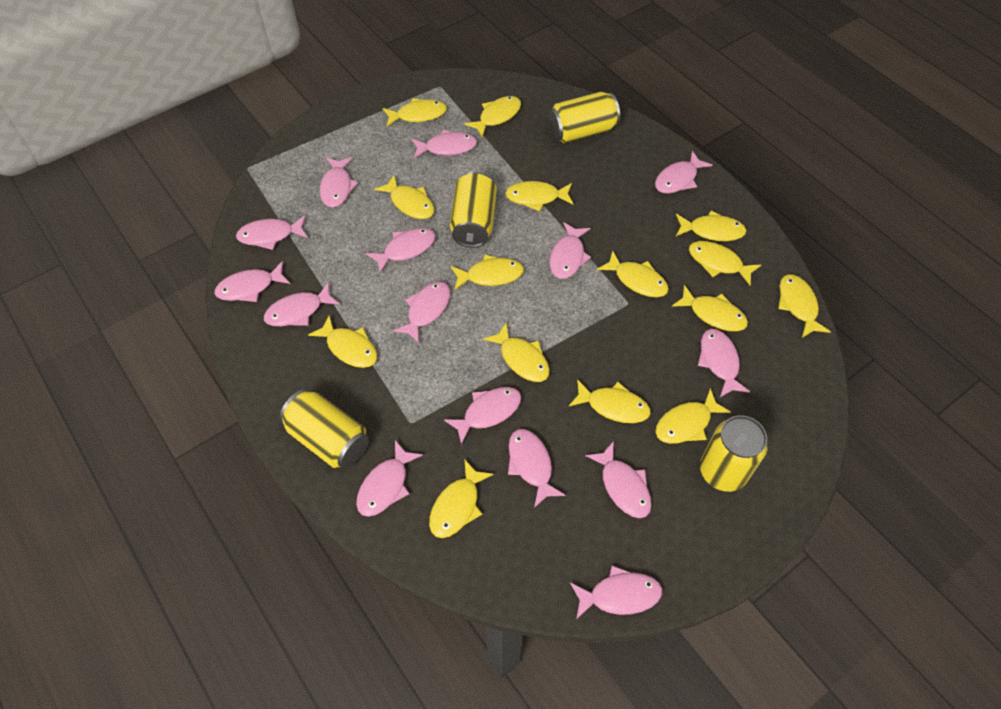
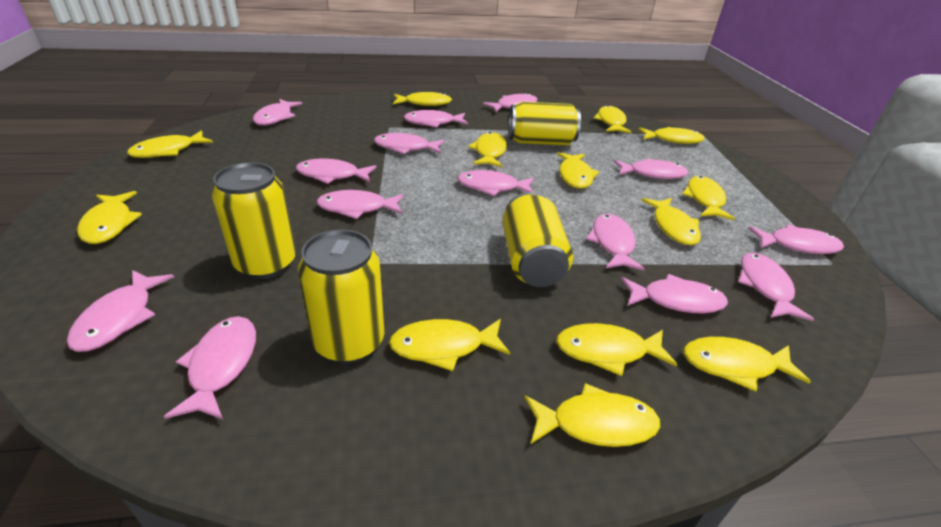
pink fish: [214,261,290,302] [236,215,308,250] [264,282,340,326] [320,157,358,208] [356,440,423,517] [366,228,436,273] [393,282,450,344] [412,130,477,158] [444,387,521,445] [508,429,566,508] [549,222,591,279] [570,566,662,619] [585,441,652,518] [655,151,713,194] [698,329,750,397] = 15 -> [67,270,174,352] [164,316,256,419] [253,99,302,125] [296,158,377,184] [316,190,404,219] [374,133,445,154] [404,110,468,128] [457,170,534,196] [483,93,537,112] [586,214,645,271] [614,158,688,179] [621,274,728,314] [738,253,814,321] [748,224,844,254] = 14
yellow fish: [308,315,377,368] [374,175,434,219] [383,98,447,127] [429,460,494,538] [451,254,524,290] [465,96,521,138] [483,323,550,382] [505,181,574,211] [569,379,651,423] [597,250,669,297] [656,388,731,444] [672,285,748,331] [676,211,747,241] [689,241,761,286] [778,274,831,338] = 15 -> [77,191,142,244] [127,130,213,158] [389,319,510,371] [393,92,452,106] [468,132,507,167] [524,383,660,447] [556,323,678,376] [557,152,599,189] [594,105,631,133] [639,127,705,144] [641,198,701,246] [682,176,735,220] [683,337,811,392] = 13

